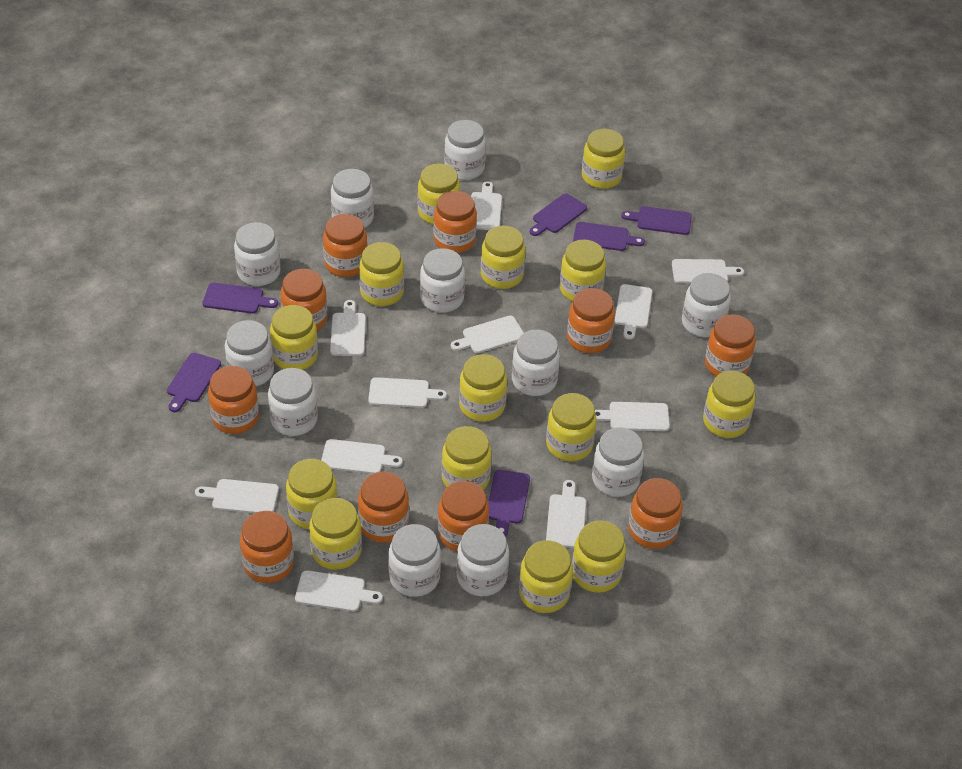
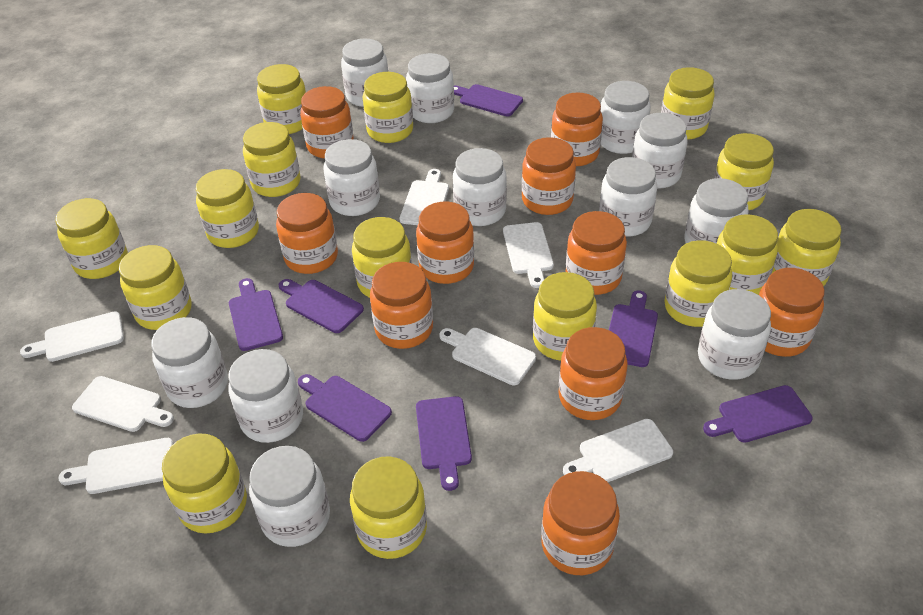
purple cutting board: [167,353,221,412] [203,283,278,313] [488,470,530,537] [530,194,587,236] [573,222,645,251] [621,206,692,235] = 6 -> [229,278,283,351] [279,279,364,333] [298,374,392,442] [416,396,472,491] [454,84,523,116] [609,290,658,367] [703,385,813,443] = 7
white cutting board: [195,479,279,513] [295,570,383,612] [321,439,403,474] [330,300,366,356] [368,377,447,408] [451,316,524,353] [471,181,502,230] [546,480,586,548] [595,402,670,431] [615,284,652,340] [672,259,744,283] = 11 -> [20,311,124,362] [59,438,173,494] [72,376,174,432] [400,169,449,225] [439,328,536,385] [503,222,554,288] [563,419,673,482] = 7
white jar: [225,320,274,386] [234,222,281,286] [268,368,318,436] [331,169,374,228] [389,524,441,597] [420,248,465,313] [444,120,486,180] [456,524,509,596] [512,330,560,396] [592,428,644,497] [682,273,731,337] = 11 -> [151,317,228,408] [228,349,303,443] [249,446,330,547] [324,139,380,216] [341,39,389,107] [406,53,454,123] [453,148,507,226] [599,157,657,237] [601,81,651,154] [632,113,688,189] [685,178,749,244] [698,289,771,380] = 12
yellow jar: [270,305,318,370] [286,459,338,529] [309,498,362,570] [359,242,404,306] [418,163,460,224] [442,426,492,490] [459,354,507,422] [481,226,525,289] [519,540,573,613] [546,393,597,461] [560,240,606,301] [572,520,626,593] [582,129,625,189] [703,371,756,438] = 14 -> [55,198,128,279] [119,245,192,330] [162,433,247,534] [196,169,259,248] [243,122,301,197] [257,64,306,134] [350,456,427,559] [352,217,412,298] [363,72,413,143] [533,272,597,361] [661,67,715,140] [664,240,732,327] [714,133,774,210] [717,214,778,295] [772,209,842,287] = 15

